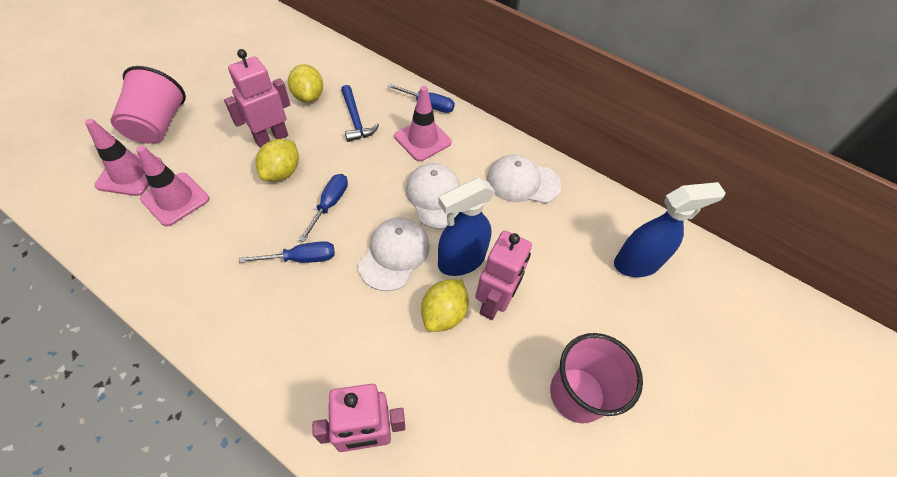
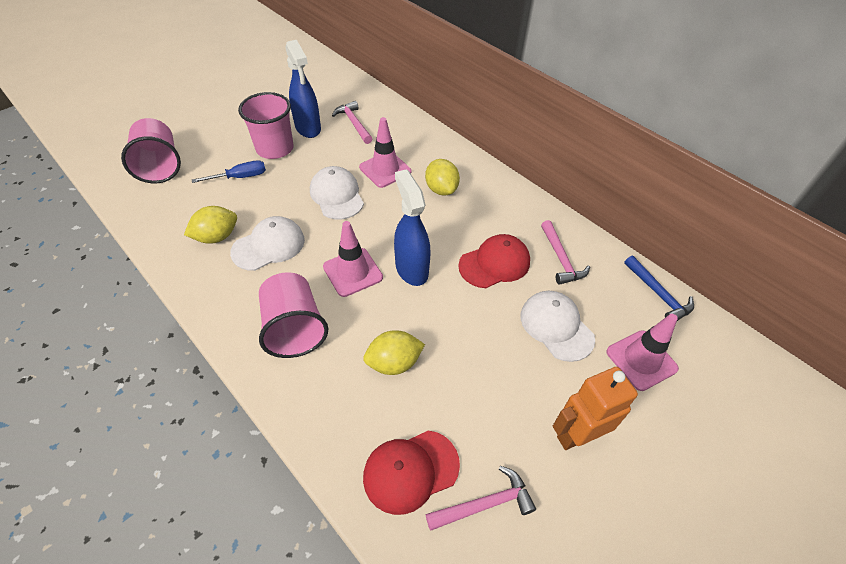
blue screwdriver: [239,241,335,263] [299,174,348,242] [387,83,455,113] = 3 -> [192,160,266,183] = 1
orange robot: none = 0 -> [553,367,638,450] = 1
pink cup: [111,66,186,144] [550,333,643,424] = 2 -> [121,118,181,184] [238,92,294,159] [259,272,328,358] = 3
pink hammer: none = 0 -> [332,101,373,144] [426,466,536,531] [541,220,590,285] = 3
pink robot: [224,49,290,148] [312,384,405,452] [475,231,532,320] = 3 -> none = 0
red cap: none = 0 -> [363,431,460,515] [458,234,530,288] = 2

